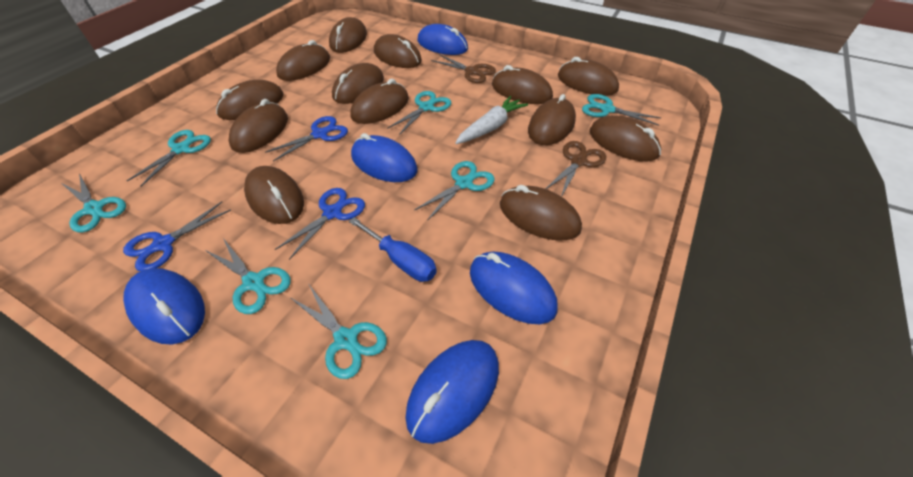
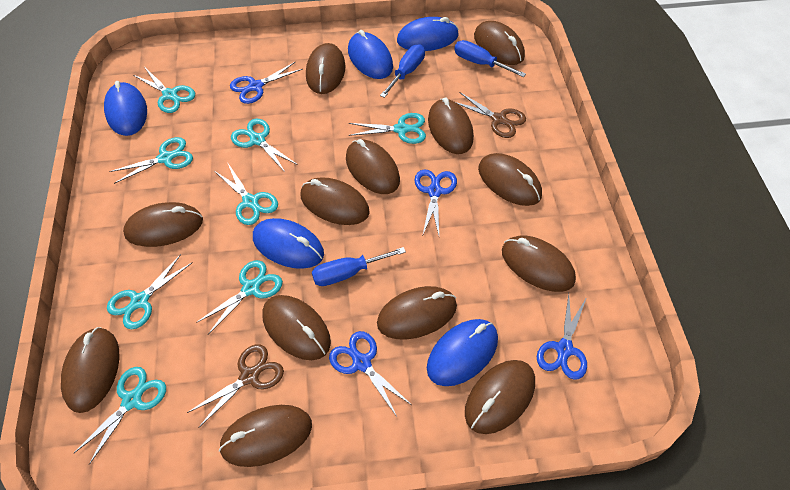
blue scissors: [123,202,231,271] [265,116,348,161] [275,188,365,260] = 3 -> [230,61,303,104] [329,331,412,417] [415,169,457,235] [537,294,587,380] = 4
blue screwdriver: [349,217,437,282] = 1 -> [312,247,406,286] [380,44,425,98] [454,40,526,77] = 3
turquoise scissors: [63,173,126,233] [127,130,211,187] [205,238,291,314] [291,283,387,379] [387,91,451,135] [414,161,495,221] [582,94,661,126] = 7 -> [74,367,166,465] [107,254,192,329] [109,137,193,184] [133,68,195,113] [196,260,283,335] [214,162,278,225] [231,119,298,172] [349,113,426,144] = 8
white carrot: [455,96,528,144] = 1 -> none = 0

